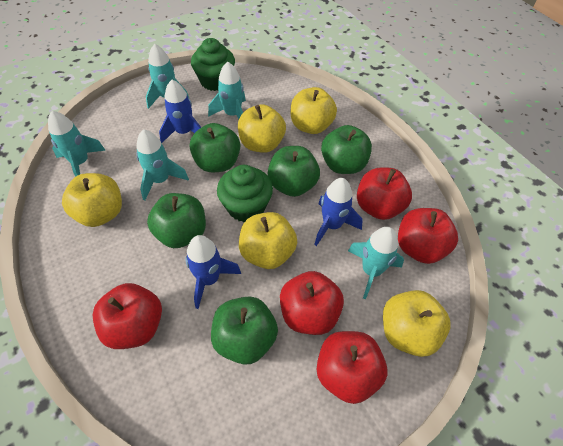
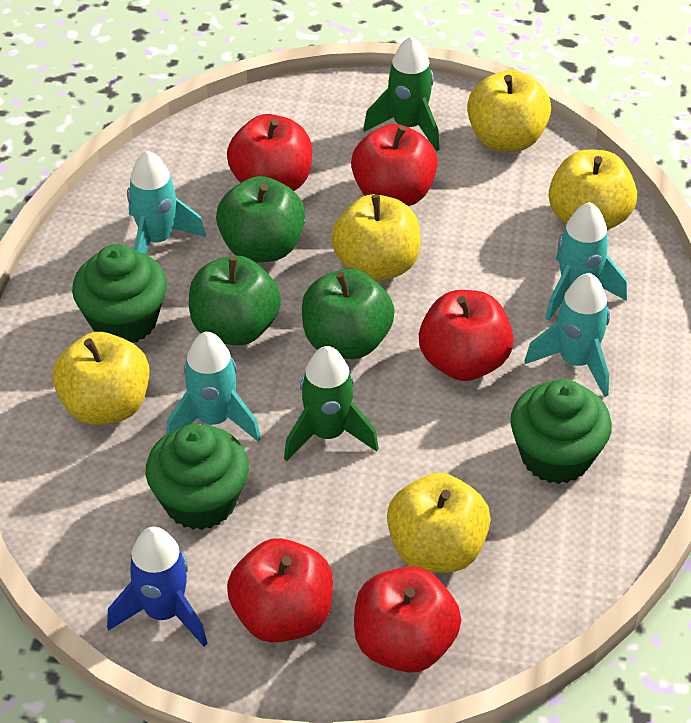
blue rocket: [159,80,202,143] [185,235,241,309] [314,178,363,246] = 3 -> [107,527,208,646] = 1
green apple: [147,193,206,248] [190,123,240,172] [211,296,278,365] [268,146,320,197] [321,125,372,174] = 5 -> [189,256,281,346] [216,176,305,262] [302,269,395,359] = 3
green cupcake: [191,38,235,91] [217,165,273,222] = 2 -> [72,244,167,342] [146,424,249,530] [510,379,612,484] = 3
green rocket: none = 0 -> [284,346,378,461] [363,36,439,151] = 2
turquoise rocket: [48,111,106,177] [136,129,189,201] [146,44,189,109] [208,62,246,119] [348,227,404,299] = 5 -> [127,150,206,254] [166,332,261,442] [524,273,610,397] [545,202,627,321] = 4

